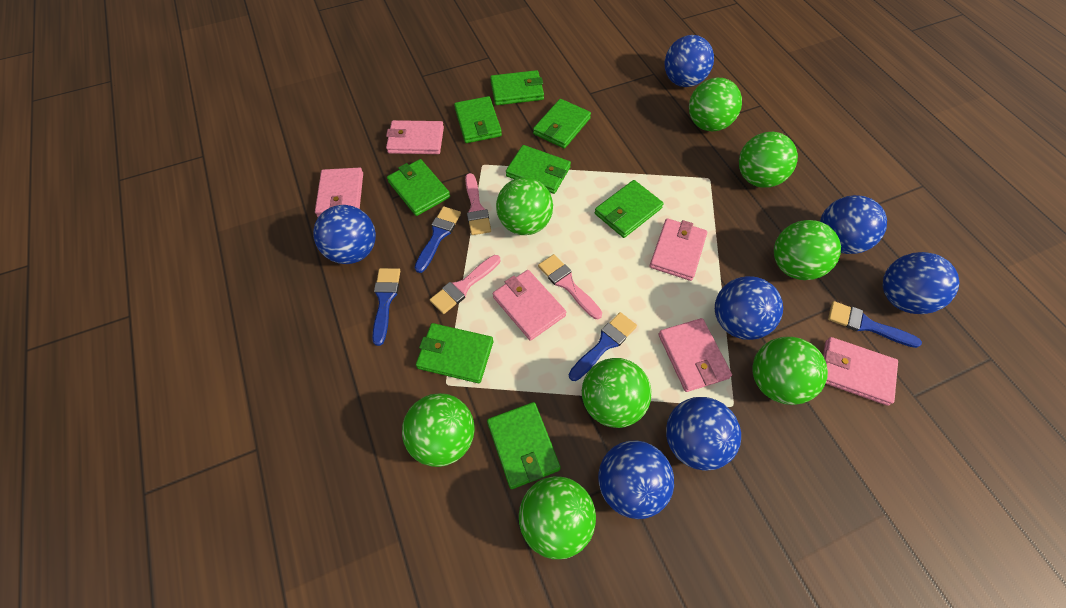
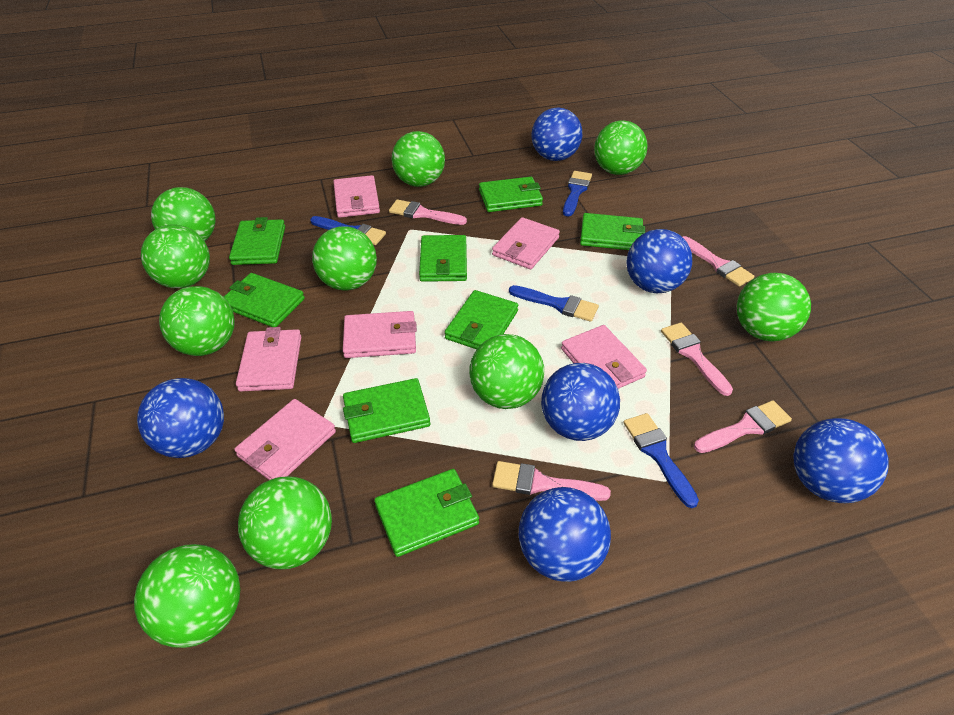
blue ball: [313,205,376,264] [598,440,674,519] [665,35,714,87] [666,397,741,471] [715,276,783,340] [820,195,887,254] [883,252,959,314] = 7 -> [137,378,224,458] [519,487,611,582] [531,108,582,161] [541,363,620,441] [626,229,692,293] [793,418,889,503] = 6
green ball: [402,393,475,467] [496,177,553,235] [519,476,596,559] [582,358,652,428] [689,78,742,132] [739,132,798,188] [752,337,828,405] [774,220,841,280] = 8 -> [134,544,240,648] [141,225,210,288] [151,187,216,241] [159,286,235,356] [238,476,332,569] [312,226,377,291] [391,131,445,187] [469,334,544,409] [594,120,648,175] [737,273,811,341] = 10
pink brush: [430,255,501,314] [465,173,491,235] [538,254,602,319] = 3 -> [389,199,467,225] [492,461,611,501] [661,323,733,396] [683,236,754,287] [694,400,792,453] = 5

